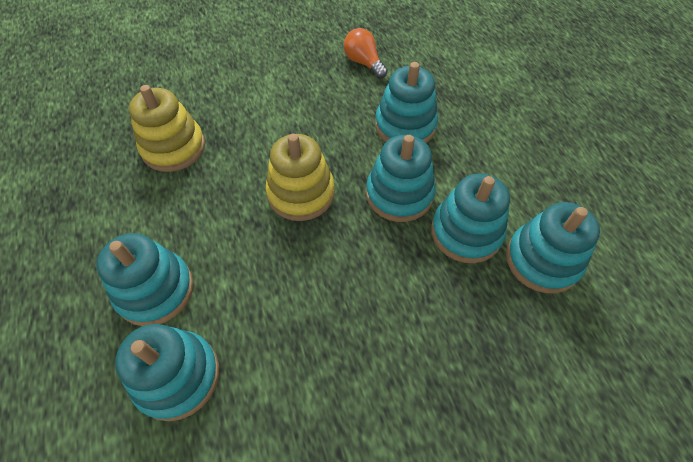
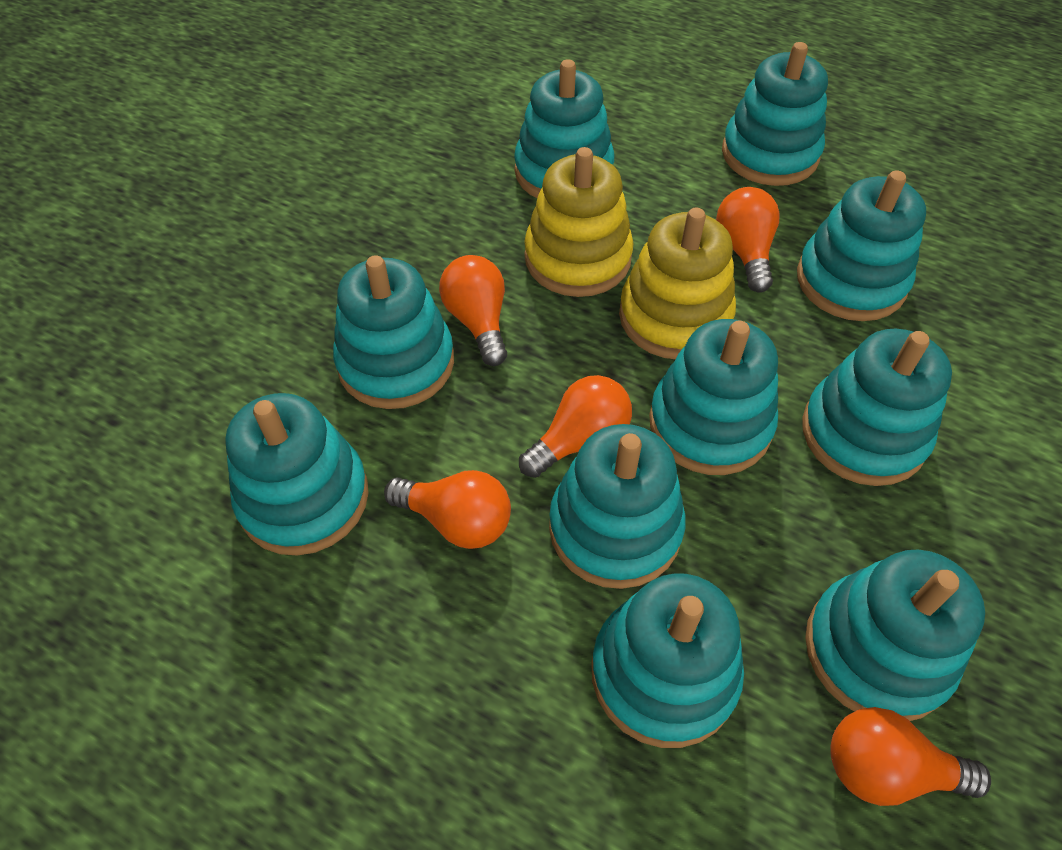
orange light bulb: [344,28,388,79] = 1 -> [384,470,511,549] [439,255,507,366] [519,375,632,478] [716,187,780,293] [830,707,991,806] = 5
turquoise stacking toy: [96,233,193,326] [115,324,219,421] [366,135,436,222] [375,62,438,143] [431,174,510,263] [506,202,600,293] = 6 -> [225,393,369,556] [333,255,454,409] [514,59,615,198] [549,424,686,589] [591,573,744,748] [649,319,778,475] [722,42,828,186] [797,170,926,321] [802,329,952,486] [805,550,985,721] = 10

